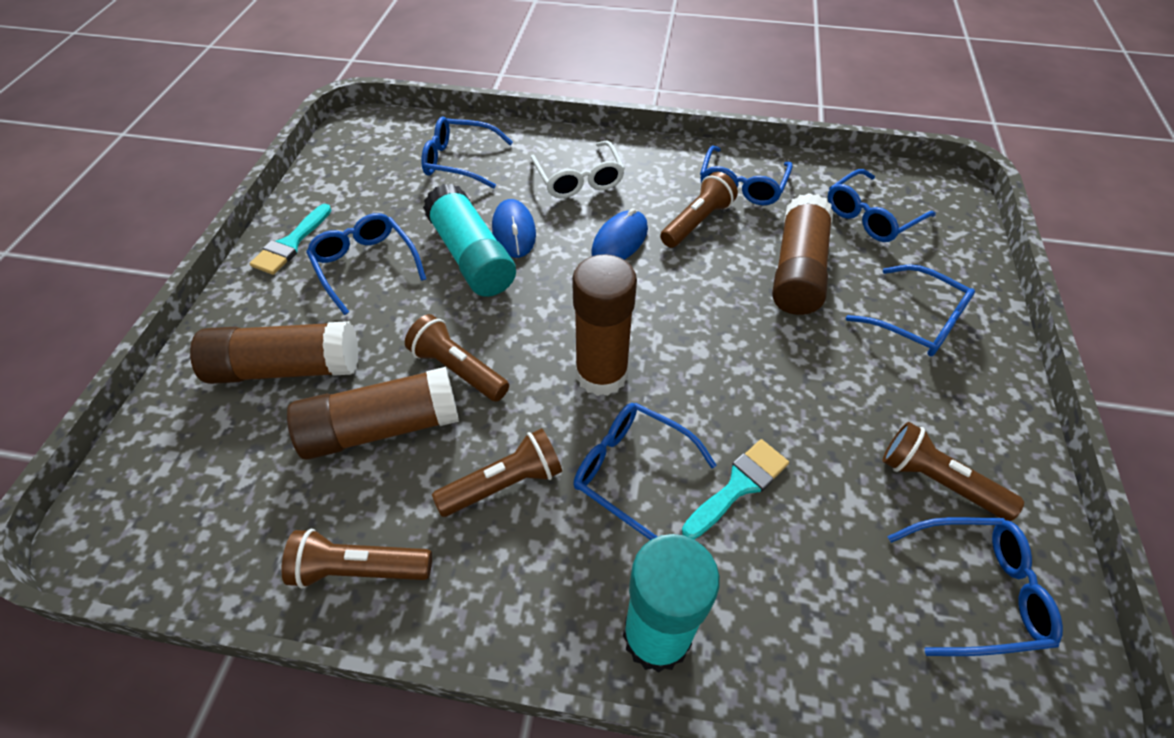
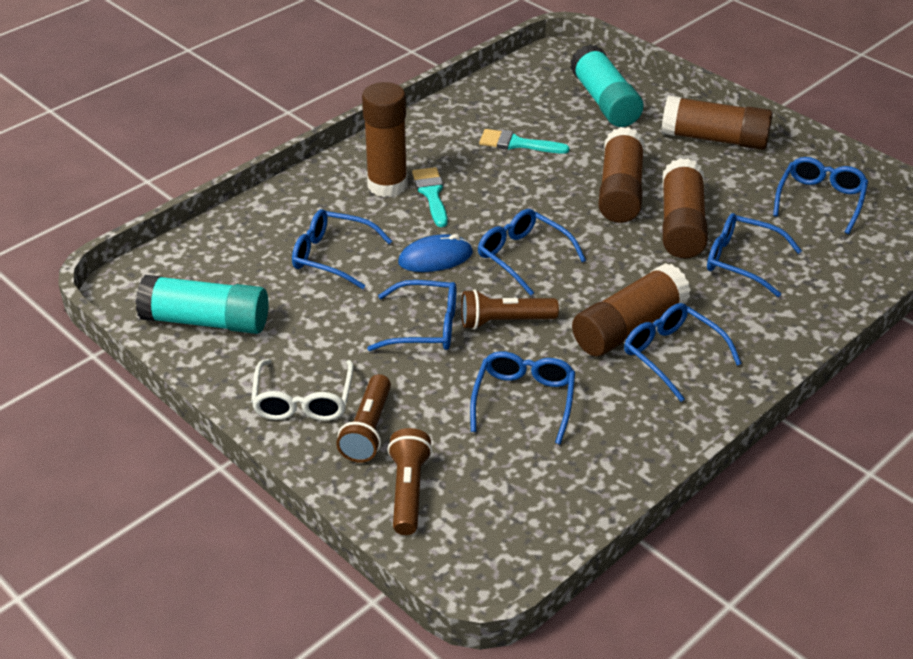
blue mouse: [492,199,536,258] [591,208,648,260] = 2 -> [398,234,473,272] = 1
brown flashlight: [282,529,432,588] [405,314,509,402] [432,428,562,517] [660,172,738,248] [882,422,1024,521] = 5 -> [336,374,391,463] [387,428,432,535] [461,289,559,330] = 3
brown glue stick: [190,321,359,384] [287,367,459,460] [572,254,637,396] [772,193,833,315] = 4 -> [362,82,408,197] [572,263,691,357] [598,127,644,223] [661,95,773,150] [662,158,708,258] = 5

